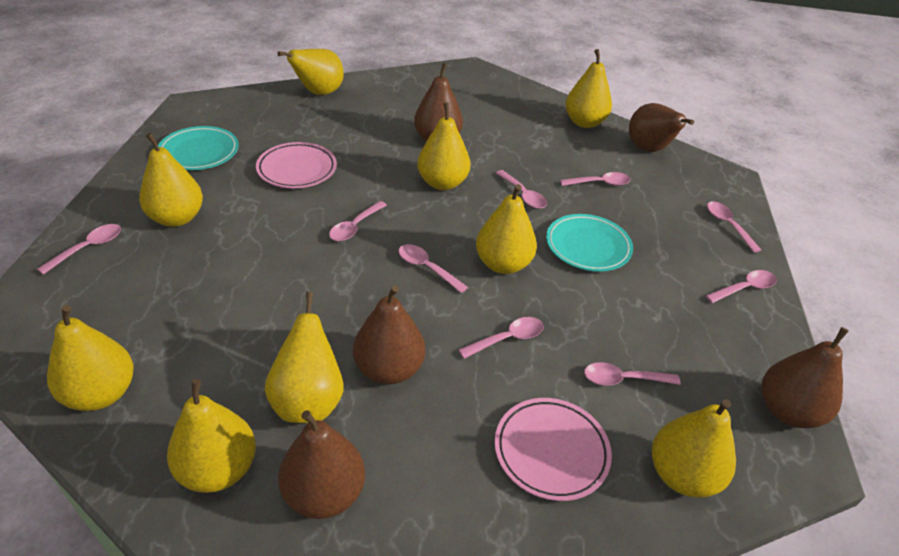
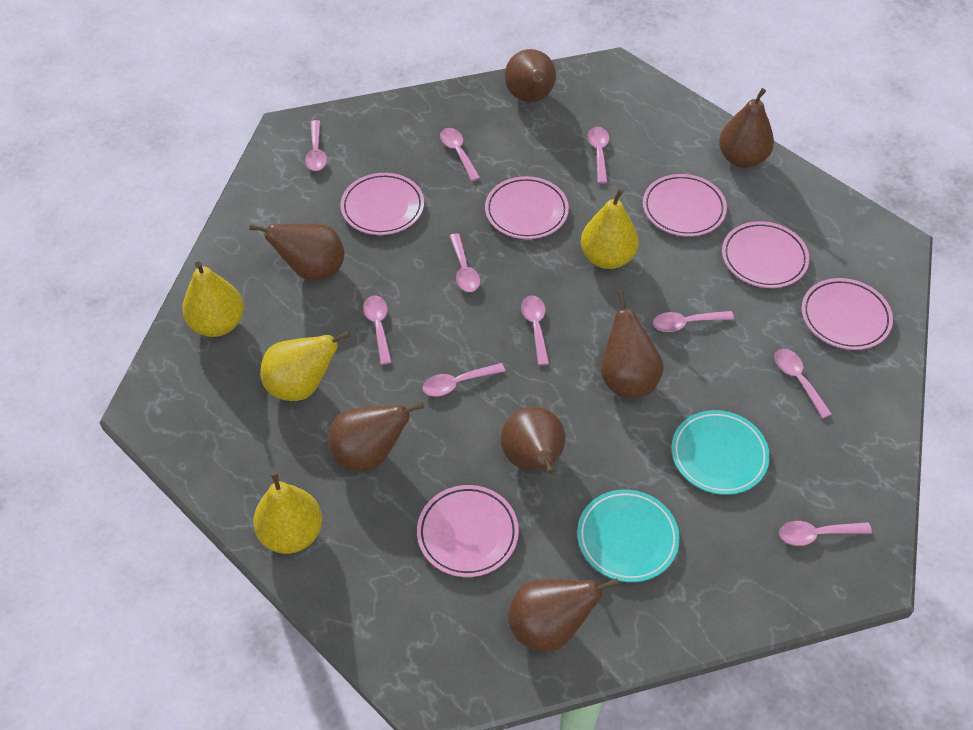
brown pear: [278,410,365,519] [353,285,425,384] [414,63,463,142] [629,103,694,152] [762,327,849,428] = 5 -> [250,223,345,281] [328,402,424,472] [501,407,565,474] [505,49,556,102] [508,578,619,652] [601,291,664,398] [719,88,774,168] = 7
pink plate: [256,142,337,188] [495,398,612,501] = 2 -> [340,173,424,235] [417,485,519,577] [485,176,569,239] [643,174,727,237] [722,221,809,288] [802,278,893,350] = 6
pink spoon: [37,224,121,275] [329,201,387,241] [398,244,468,293] [458,317,544,359] [496,170,547,209] [560,172,631,186] [584,362,681,386] [705,270,777,303] [707,201,761,253] = 9 -> [305,120,327,171] [363,295,392,365] [422,363,506,396] [440,128,480,181] [450,233,480,292] [521,296,549,366] [587,127,609,184] [653,311,734,332] [775,349,832,418] [779,521,872,546] = 10
yellow pear: [47,305,134,411] [139,133,203,227] [167,379,256,493] [265,291,343,423] [277,49,344,95] [417,103,470,190] [476,184,537,274] [565,49,612,128] [652,399,736,498] = 9 -> [182,262,244,337] [253,471,322,554] [260,331,351,401] [581,189,639,269] = 4

